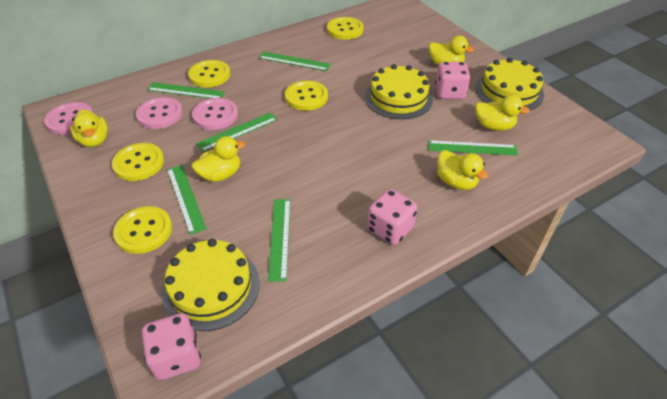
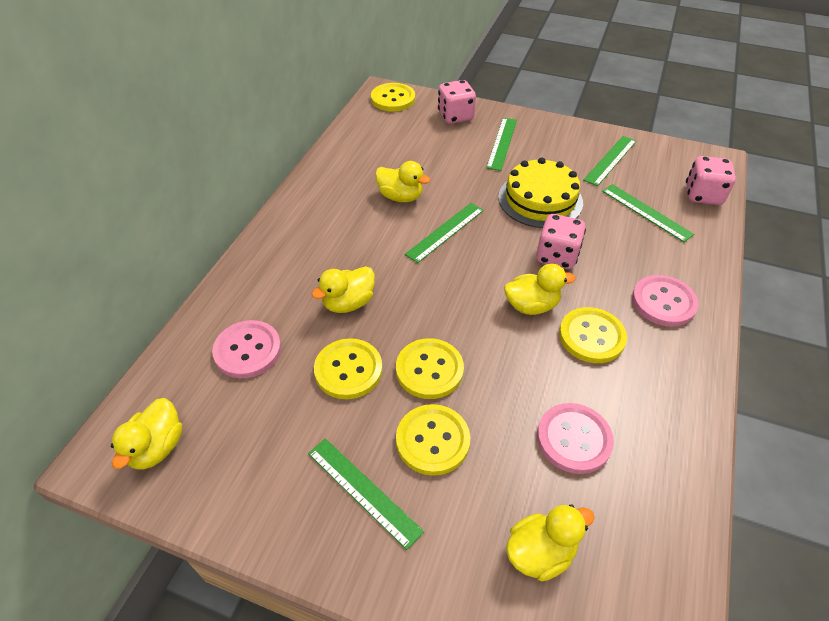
green ruler: [147,82,225,99] [167,165,207,235] [196,112,278,152] [259,52,331,71] [268,199,291,282] [428,140,518,156] = 6 -> [308,438,424,550] [405,203,484,263] [486,118,517,171] [584,136,636,186] [602,184,694,242] = 5
yellow cake: [162,239,260,331] [365,64,433,119] [475,58,544,110] = 3 -> [498,157,583,228] = 1

